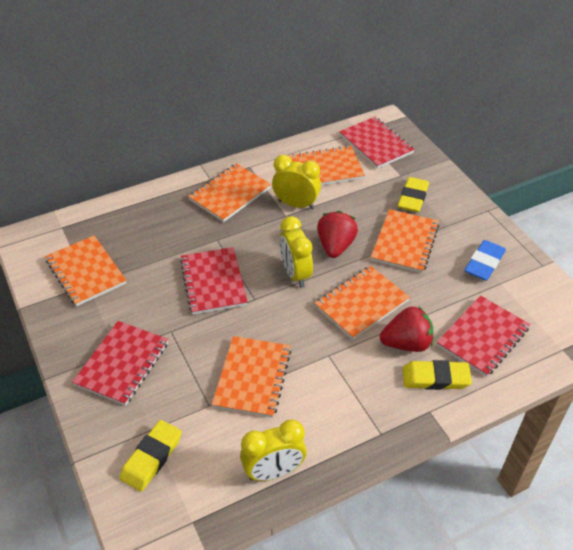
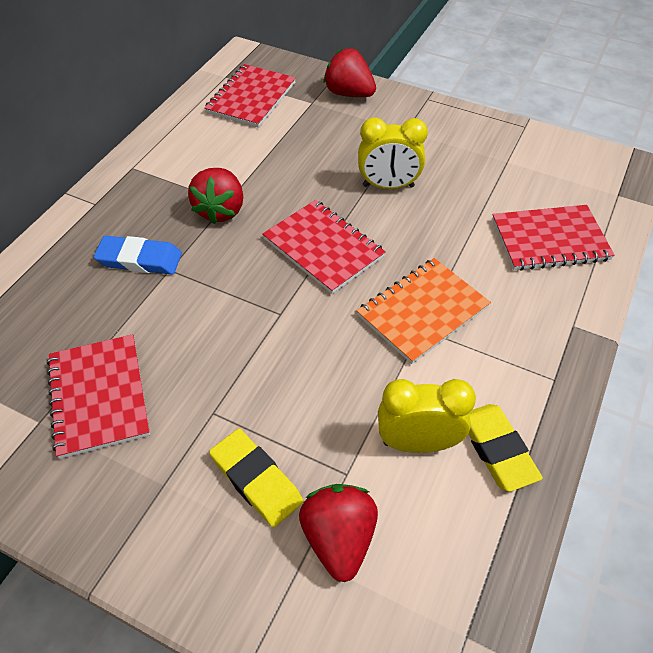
orange notebook: [45,235,126,306] [188,163,271,222] [212,336,291,418] [289,146,365,185] [314,266,410,340] [371,209,439,273] = 6 -> [357,258,491,364] = 1
red strawberry: [317,211,358,258] [380,307,434,352] = 2 -> [188,168,243,224] [299,484,378,582] [324,48,376,97] = 3
yellow clock: [240,419,307,481] [272,155,321,209] [279,216,313,288] = 3 -> [358,117,428,189] [378,379,476,453] = 2
yellow eraser: [120,420,182,492] [398,177,429,212] [403,360,472,390] = 3 -> [209,429,303,527] [468,404,543,492] = 2

